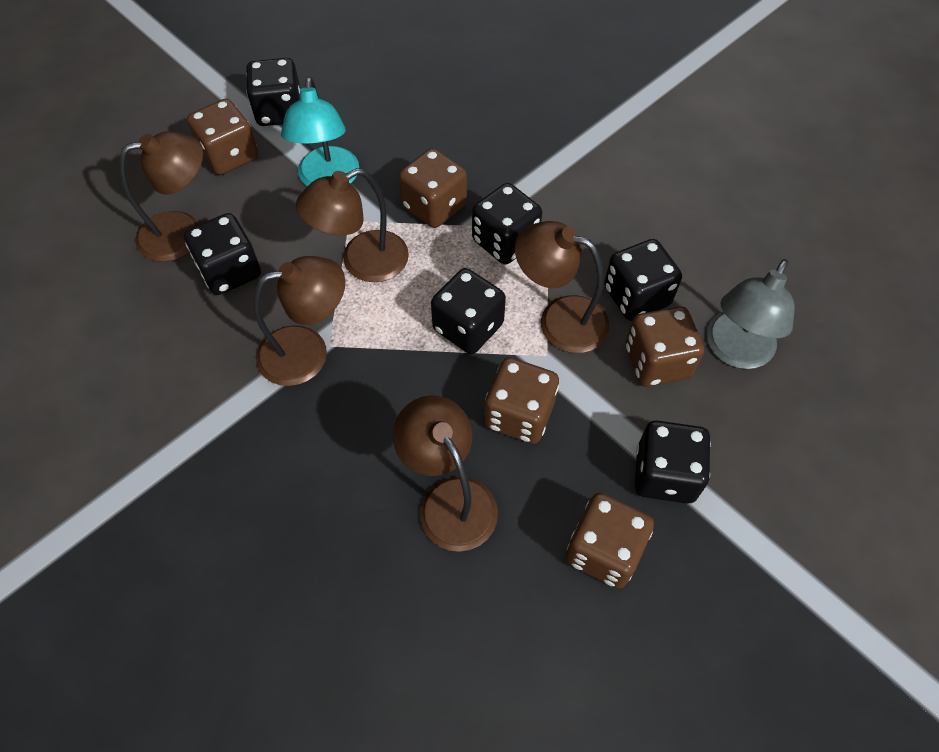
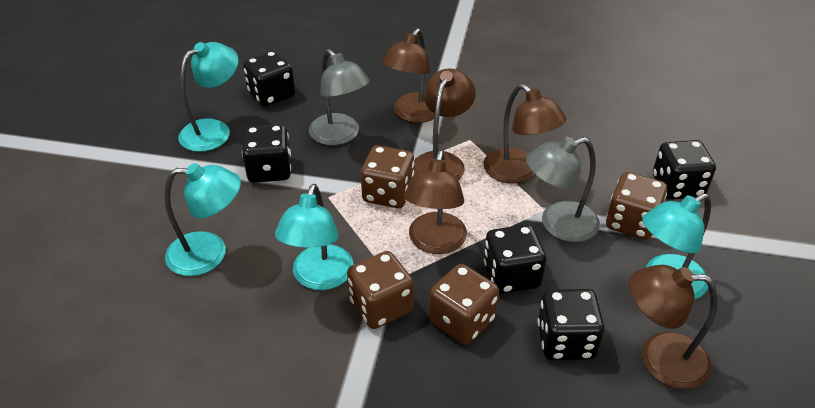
black dice: [184,213,261,295] [246,58,300,126] [431,268,506,354] [472,183,542,265] [604,239,682,321] [635,420,711,504] = 6 -> [242,124,291,183] [243,51,295,107] [484,224,546,294] [537,289,604,360] [653,140,716,200] = 5
brown dice: [187,98,258,175] [399,148,467,228] [484,357,559,444] [566,493,654,588] [626,306,704,387] = 5 -> [347,251,414,329] [361,145,414,208] [429,264,499,344] [606,172,667,240] = 4
grey lamp: [707,259,795,369] = 1 -> [309,49,370,146] [526,137,600,242] = 2
turquoise lamp: [281,77,359,186] = 1 -> [164,163,241,276] [178,42,239,152] [275,184,354,290] [642,193,711,300] = 4

